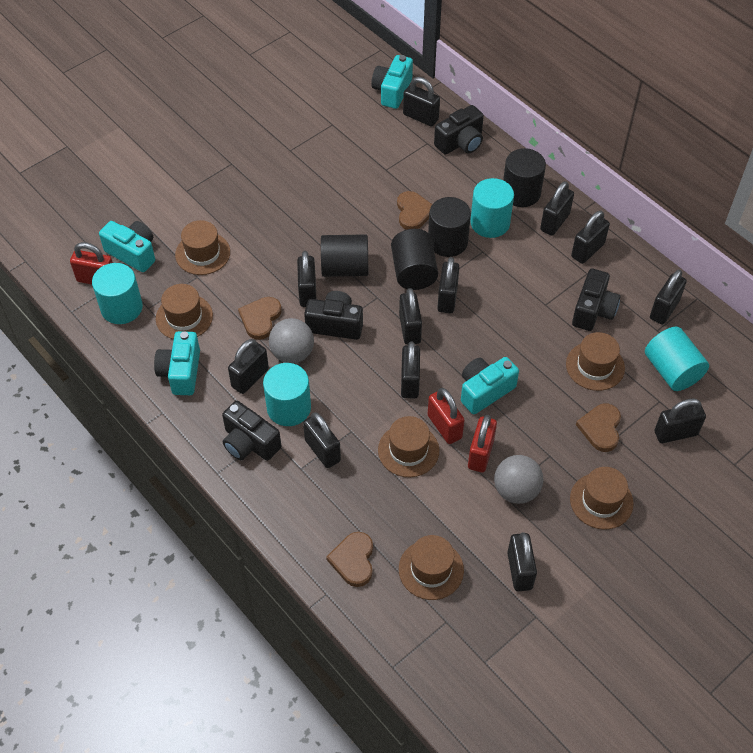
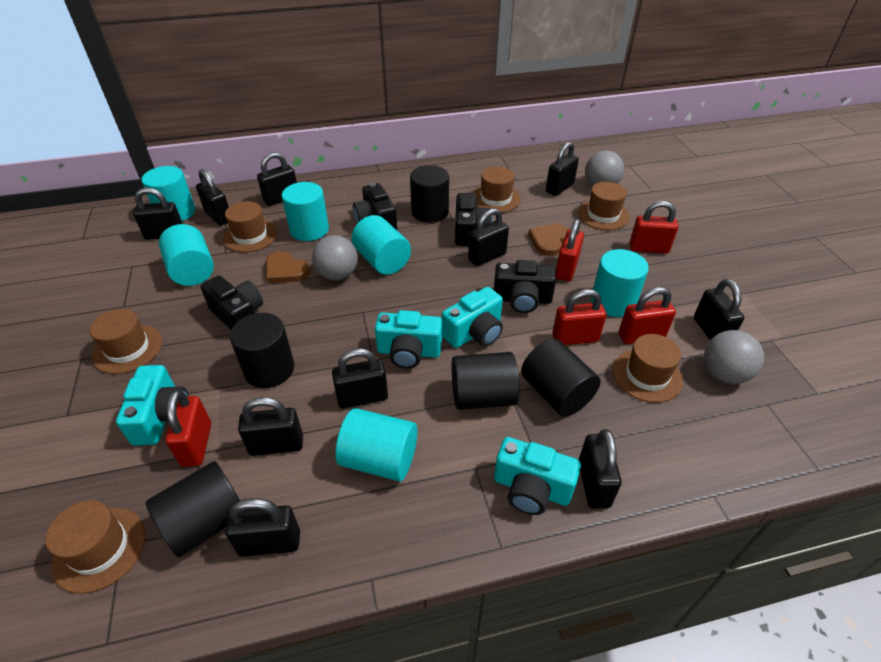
black cylinder: [321,234,368,277] [391,229,438,290] [428,197,471,257] [503,148,546,207] = 4 -> [146,461,240,557] [230,313,294,388] [410,165,449,223] [452,352,519,410] [521,339,601,417] = 5
black padlock: [228,339,269,394] [297,251,316,307] [303,412,341,468] [399,288,422,345] [401,342,420,398] [403,77,440,126] [437,257,459,313] [507,532,537,592] [540,181,574,236] [571,211,610,264] [650,270,687,325] [655,398,706,443] = 12 -> [133,187,183,240] [196,169,229,226] [225,498,300,557] [238,397,303,456] [257,152,297,206] [332,348,388,409] [468,208,509,266] [546,142,579,196] [579,429,622,509] [694,279,744,340] = 10
brown heart: [238,297,282,340] [326,532,373,587] [397,191,433,230] [576,403,621,452] = 4 -> [266,251,310,283] [528,224,569,256] = 2
grey ball: [269,318,314,363] [494,455,543,504] = 2 -> [312,235,358,280] [585,151,624,186] [704,330,764,384] = 3
red padlock: [70,242,113,285] [428,388,465,444] [468,415,497,472] = 3 -> [165,390,211,467] [552,289,606,345] [556,219,584,281] [619,287,676,344] [630,201,678,254] = 5
turquoise cylinder: [92,263,143,324] [263,363,311,426] [470,178,514,238] [645,327,709,391] = 4 -> [142,166,196,221] [159,224,214,286] [282,182,329,241] [335,408,417,481] [351,215,411,275] [591,249,649,317] = 6

